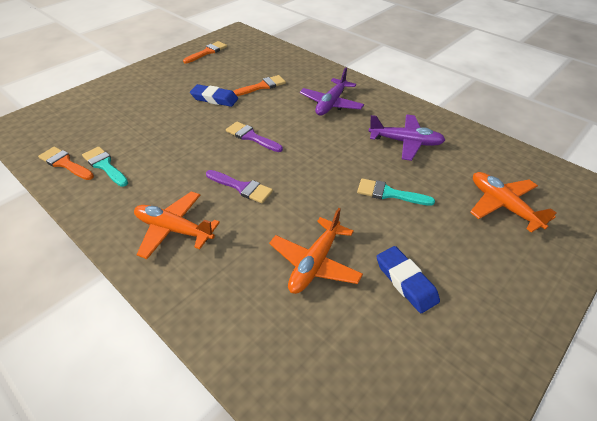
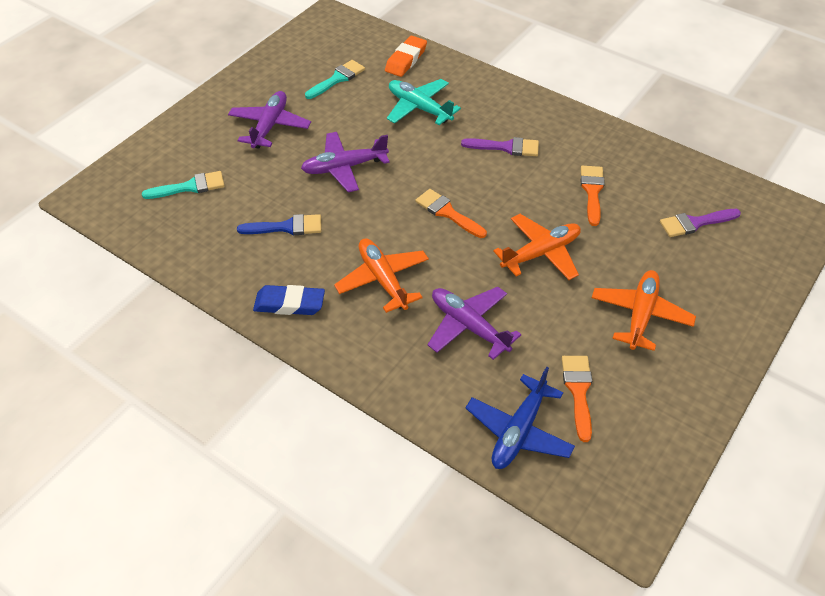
blue brush: none = 0 -> [237,214,322,235] = 1
blue eraser: [190,84,238,107] [377,246,440,313] = 2 -> [253,285,325,315] = 1
blue plane: none = 0 -> [466,366,575,469] = 1
orange eraser: none = 0 -> [385,36,427,77] = 1
purple plane: [300,68,364,116] [368,115,445,161] = 2 -> [228,91,311,149] [301,132,390,192] [427,287,522,360] = 3
turquoise plane: none = 0 -> [387,79,461,125] = 1

